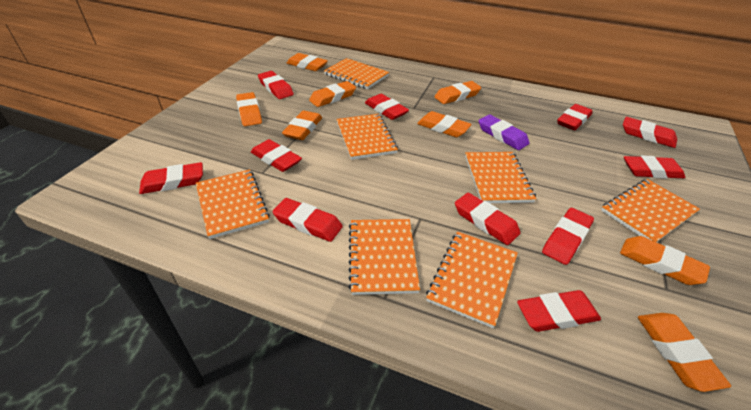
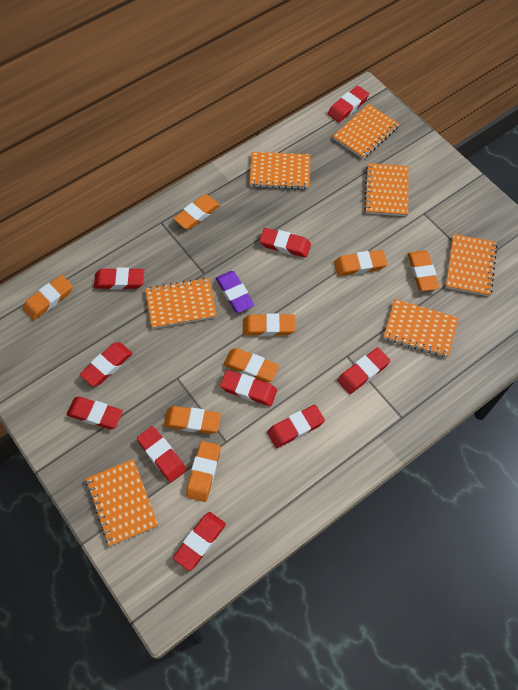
red eraser: [139,162,203,194] [251,139,302,172] [258,71,294,99] [272,198,343,242] [365,94,409,120] [455,193,520,245] [517,290,601,332] [542,208,594,265] [557,104,592,130] [623,117,677,148] [624,155,685,179] = 11 -> [66,397,123,429] [80,342,133,386] [94,268,144,290] [137,426,187,482] [173,512,226,571] [220,370,277,406] [260,228,311,258] [267,405,325,448] [328,86,369,122] [337,347,390,394] = 10

